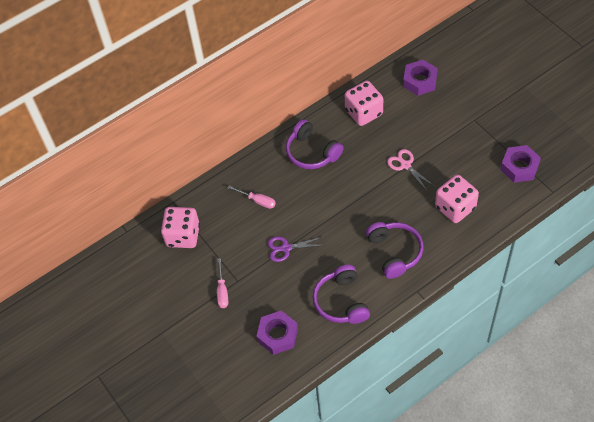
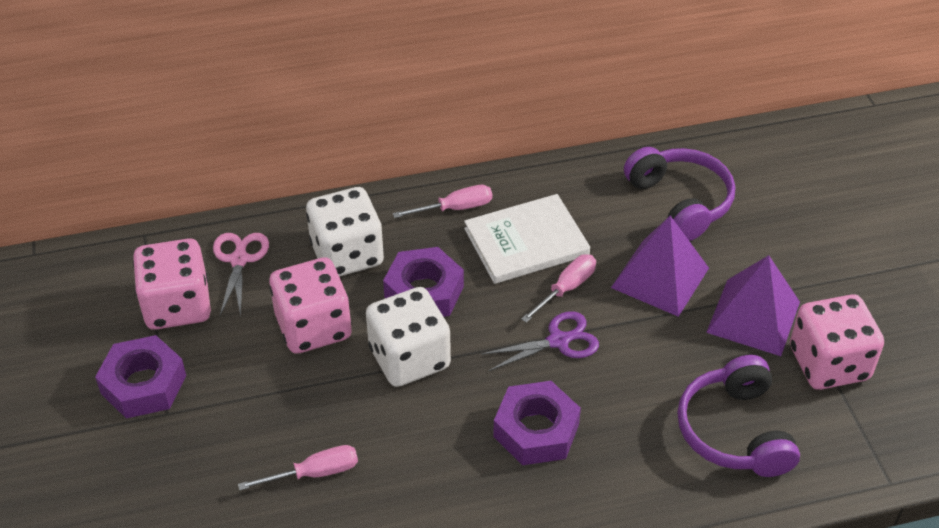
pink screwdriver: [217,258,228,308] [228,186,276,209] = 2 -> [238,445,358,490] [393,185,492,218] [521,254,596,323] = 3
purple headphones: [286,119,343,169] [313,265,370,324] [366,222,423,279] = 3 -> [624,147,735,241] [677,355,800,477] = 2
purple pyramid: none = 0 -> [611,216,709,317] [706,255,800,356] = 2
white book: none = 0 -> [464,194,590,284] = 1
white dice: none = 0 -> [306,187,384,277] [366,287,451,387] = 2

